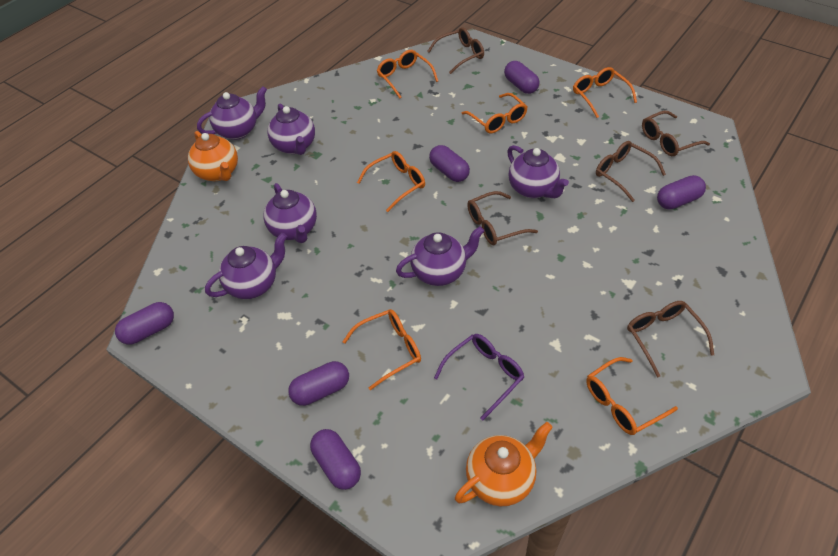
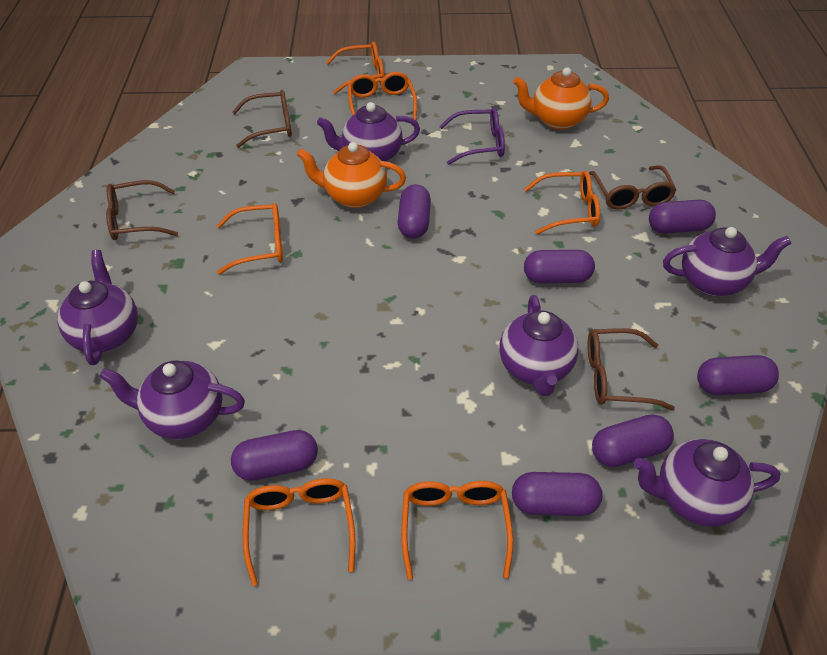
brown glasses: [427,27,484,74] [467,191,538,245] [596,141,666,202] [627,301,714,377] [642,111,710,156] = 5 -> [106,180,178,240] [232,90,292,148] [587,328,675,410] [589,165,676,209] = 4
purple capsule: [115,302,174,345] [288,361,349,406] [310,429,361,490] [429,145,470,182] [504,61,540,94] [657,175,706,209] = 6 -> [231,430,318,481] [398,184,431,239] [512,472,602,516] [524,250,595,283] [592,414,674,467] [649,200,716,234] [697,355,779,395] = 7

